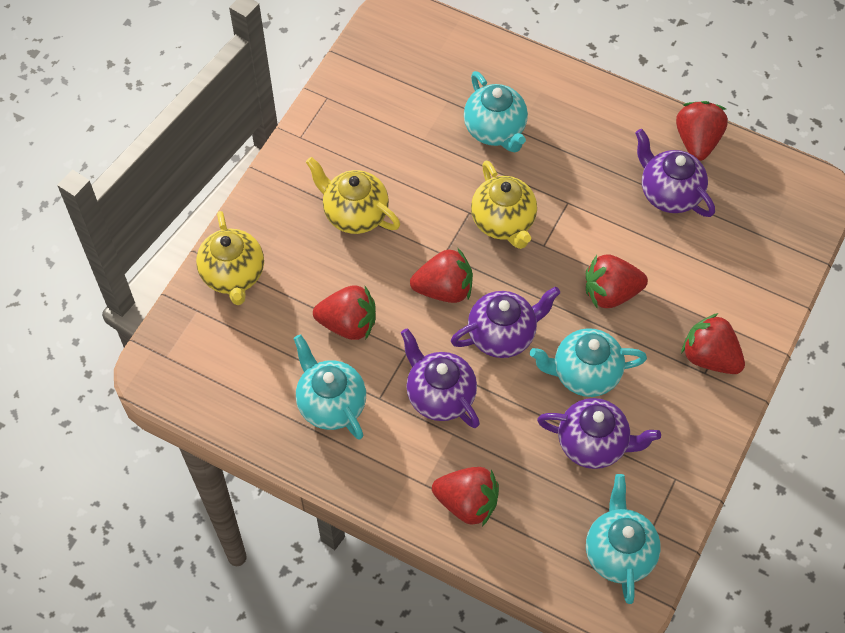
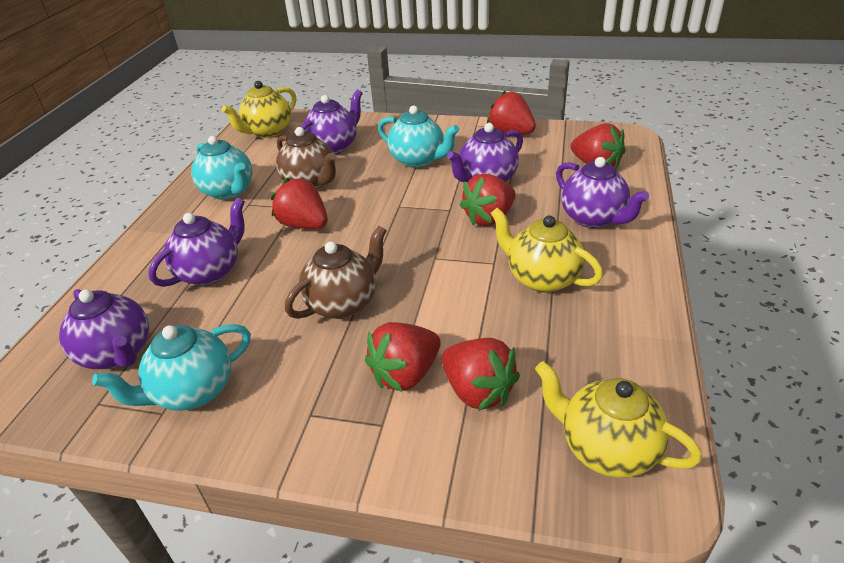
brown teapot: none = 0 -> [276,127,336,189] [285,226,387,319] = 2
purple teapot: [401,328,480,428] [451,287,560,358] [537,398,661,469] [635,129,715,217] = 4 -> [59,289,149,369] [148,198,245,287] [301,89,362,154] [447,123,523,182] [556,157,649,228] = 5
turquoise teapot: [294,335,366,439] [464,71,528,152] [530,328,647,397] [586,474,661,604] = 4 -> [92,324,251,411] [191,136,252,200] [378,105,459,168] = 3

